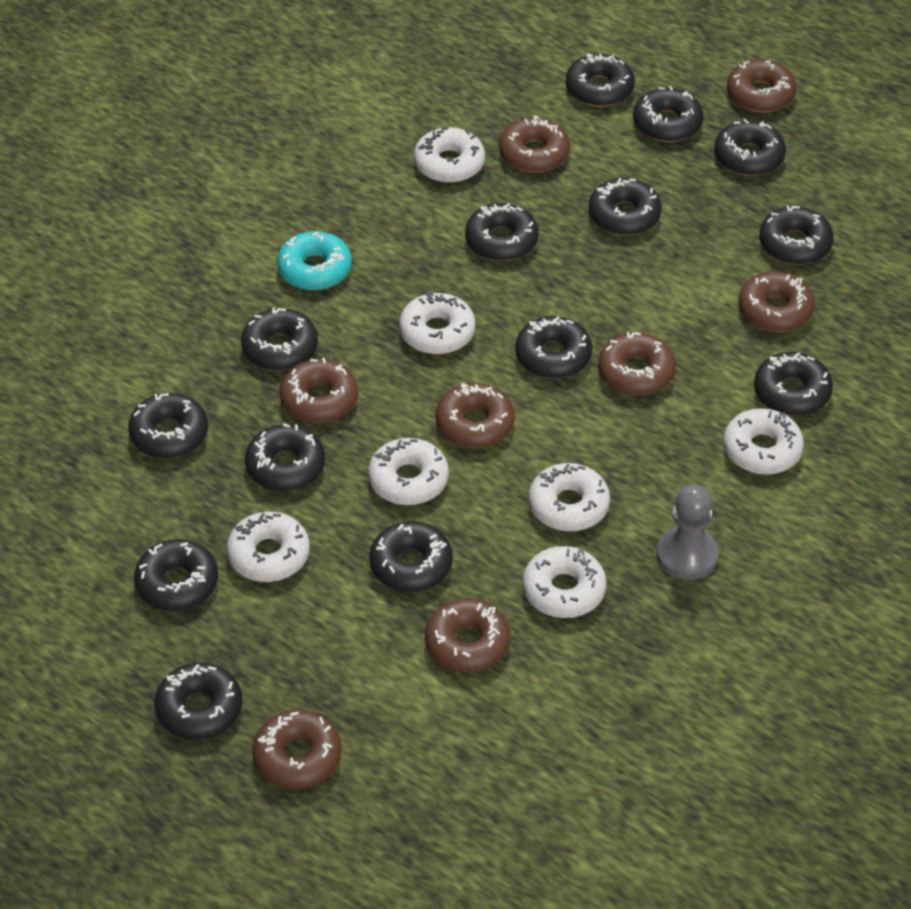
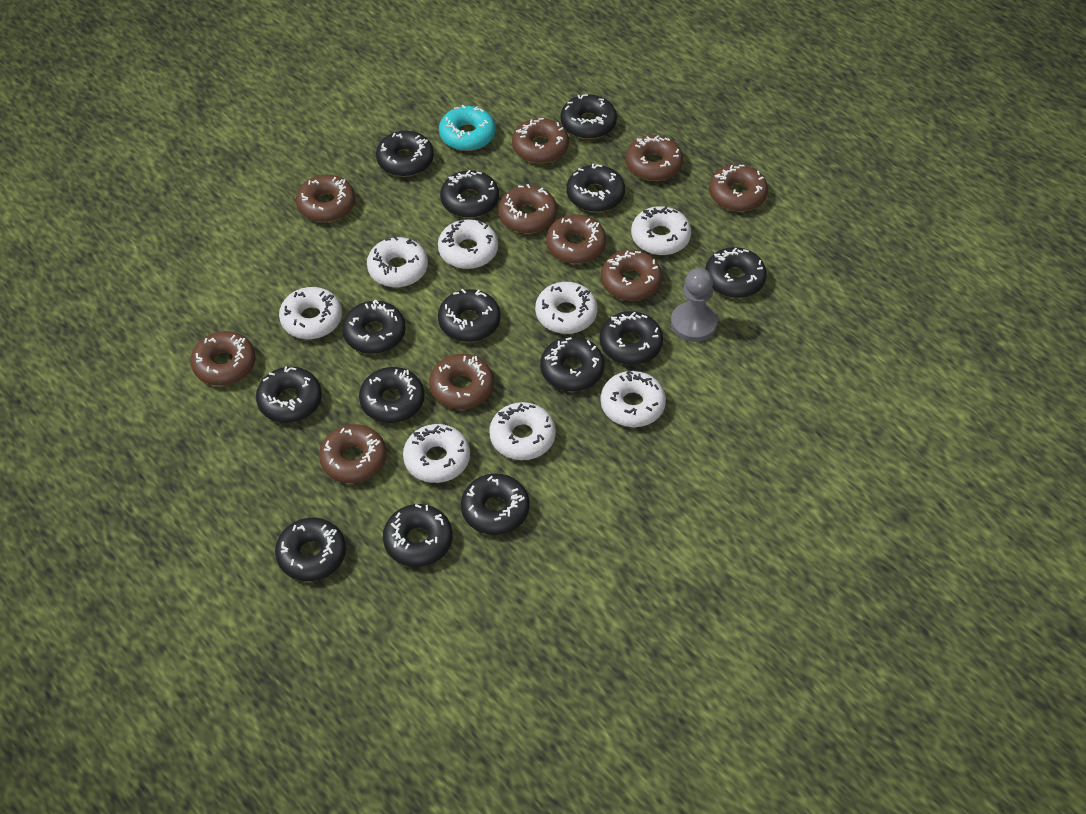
brown donut: [252,710,341,789] [280,358,358,423] [425,598,510,673] [436,383,515,448] [499,115,570,173] [598,332,676,396] [727,59,797,113] [739,271,815,332] = 8 -> [190,331,255,386] [296,175,355,222] [319,424,387,483] [429,354,494,409] [498,184,557,234] [512,118,569,163] [546,215,606,264] [601,250,662,301] [625,135,683,181] [709,164,768,212] = 10
white donut: [226,512,310,582] [368,438,449,505] [399,292,475,354] [414,127,485,183] [522,546,607,618] [529,463,610,531] [723,408,804,475] = 7 -> [279,287,342,339] [367,236,428,287] [403,424,470,483] [438,219,498,269] [489,402,556,460] [535,282,598,334] [600,370,666,427] [631,206,691,255] = 8

